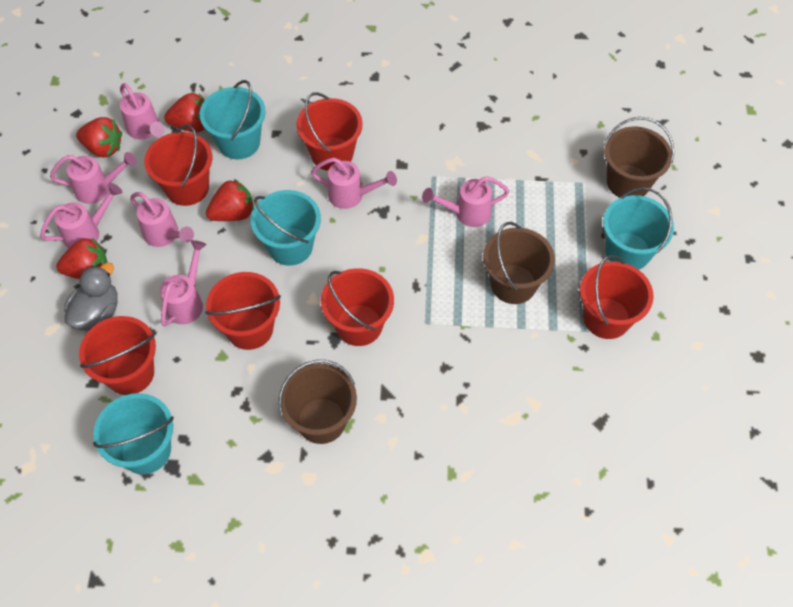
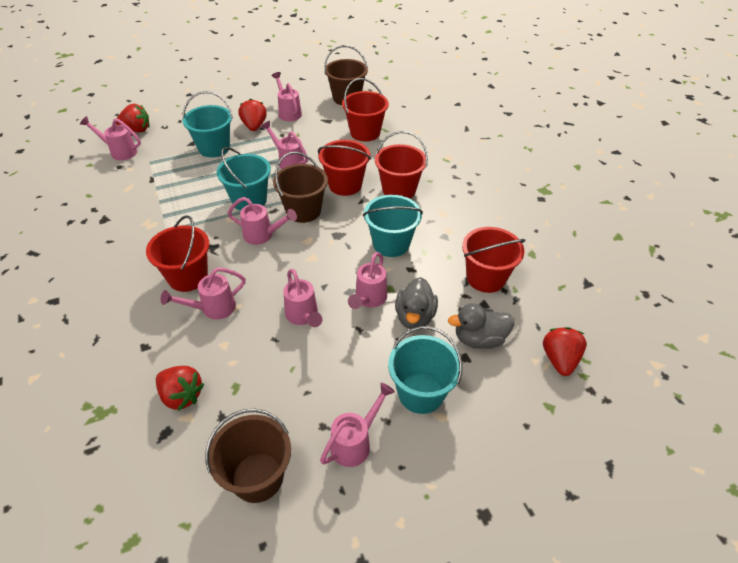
grey duck: [64,263,118,330] = 1 -> [395,277,438,329] [448,303,514,349] = 2
pink watering can: [40,183,122,248] [50,152,137,204] [120,83,165,140] [130,192,194,247] [160,240,207,326] [311,158,397,209] [422,176,510,227] = 7 -> [80,116,141,160] [161,267,246,319] [228,197,297,245] [261,121,308,169] [272,72,302,121] [283,269,322,327] [320,383,395,467] [348,252,387,309] = 8
red bucket: [79,316,156,395] [144,124,212,206] [205,272,281,350] [296,92,363,171] [321,268,394,346] [580,255,654,339] = 6 -> [146,216,209,292] [318,140,371,196] [342,78,389,141] [375,131,428,199] [462,227,526,293] = 5

